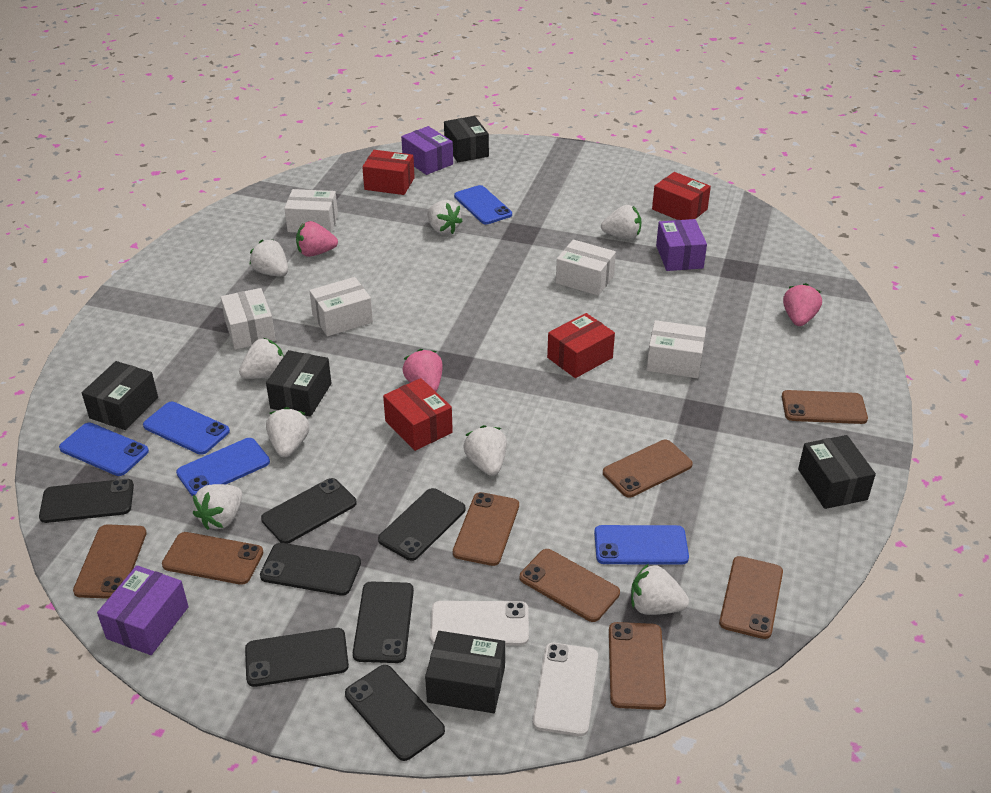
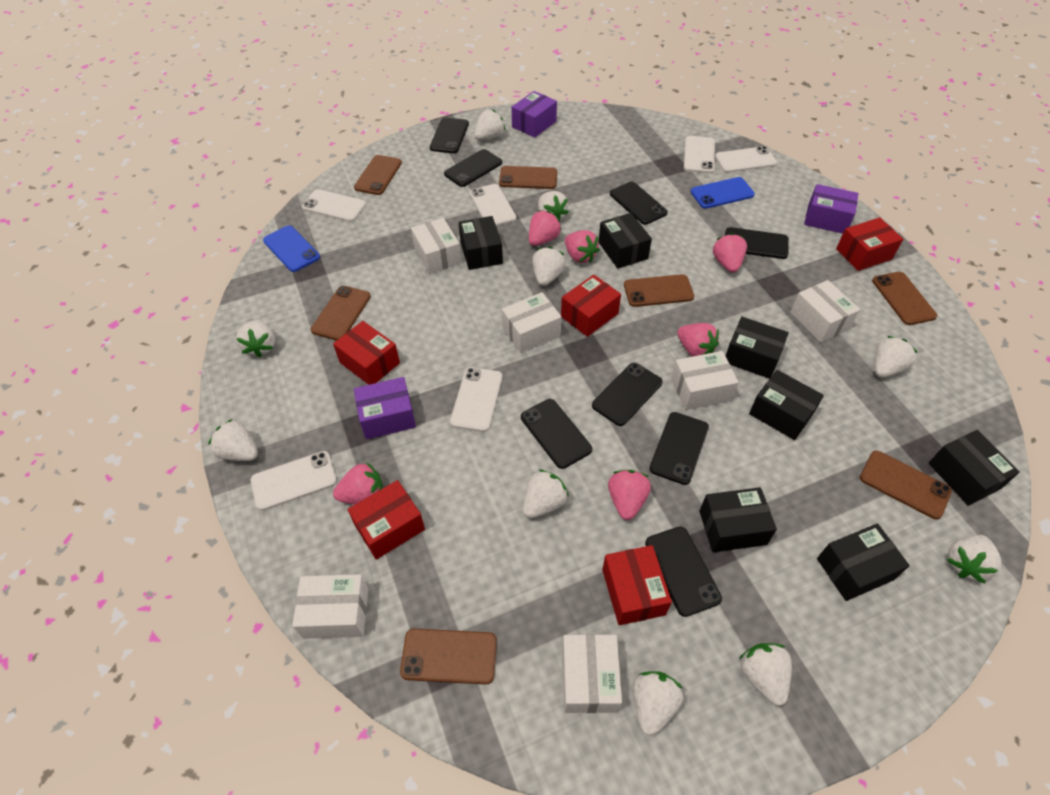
black box: [82,361,158,430] [266,350,331,417] [425,631,505,713] [444,116,489,162] [798,435,876,509] = 5 -> [458,216,503,270] [598,213,652,269] [699,487,777,552] [726,317,789,379] [749,370,824,440] [817,523,910,601] [929,430,1020,506] = 7
black phone: [39,479,134,523] [245,628,349,687] [260,543,361,596] [261,478,357,544] [345,665,445,761] [353,582,414,663] [378,488,465,561] = 7 -> [430,118,469,153] [444,149,502,187] [521,399,592,469] [592,363,662,426] [610,182,668,225] [645,526,722,617] [649,412,709,485] [725,227,789,259] = 8
blue phone: [59,423,149,476] [143,402,230,455] [176,438,270,496] [454,185,512,224] [594,525,689,565] = 5 -> [263,226,320,272] [691,177,755,209] = 2
brown phone: [73,524,147,599] [162,532,263,585] [453,492,519,566] [520,549,620,622] [603,440,693,498] [609,622,666,710] [719,556,783,639] [782,390,868,424] = 8 -> [311,286,371,341] [354,155,402,195] [400,629,497,684] [499,166,557,189] [624,274,694,307] [860,451,952,519] [872,272,937,325] = 7
pink strawberry: [296,221,338,257] [403,349,443,391] [783,283,822,326] = 3 -> [333,463,383,505] [529,210,562,246] [565,230,600,263] [608,470,651,520] [677,323,719,357] [713,233,747,273] = 6
red box: [362,150,415,195] [383,378,453,451] [547,313,615,378] [652,172,711,220] = 4 -> [333,321,400,385] [348,480,425,560] [561,275,621,337] [602,545,672,625] [836,217,903,271] = 5
white box: [221,288,276,350] [284,189,338,233] [309,277,373,336] [556,240,616,296] [647,320,706,378] = 5 -> [292,574,368,639] [411,218,462,274] [502,292,562,353] [562,634,622,713] [671,351,739,410] [790,280,860,342] = 6
white phone: [430,601,529,646] [533,643,598,736] = 2 -> [251,451,337,511] [302,189,366,222] [450,367,502,432] [470,184,517,226] [684,136,715,173] [715,146,777,173] = 6
white strawberry: [193,484,242,530] [239,338,284,379] [249,239,288,276] [266,407,310,457] [427,200,463,234] [463,425,507,476] [601,205,642,240] [631,564,689,615] = 8 -> [208,419,258,461] [236,320,275,358] [474,109,505,140] [523,469,569,518] [532,247,566,286] [538,191,569,220] [632,671,683,736] [739,643,792,706] [874,336,917,378] [947,535,1002,583] = 10

